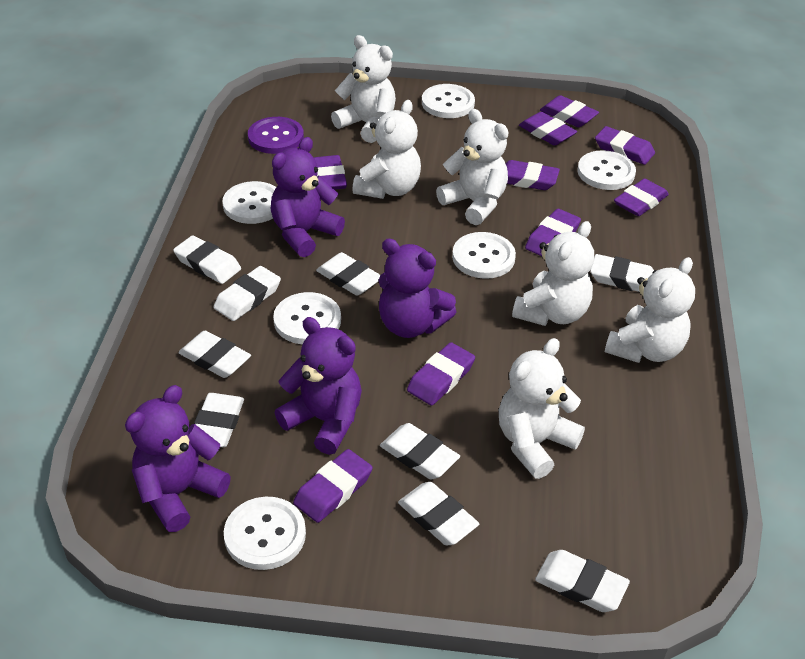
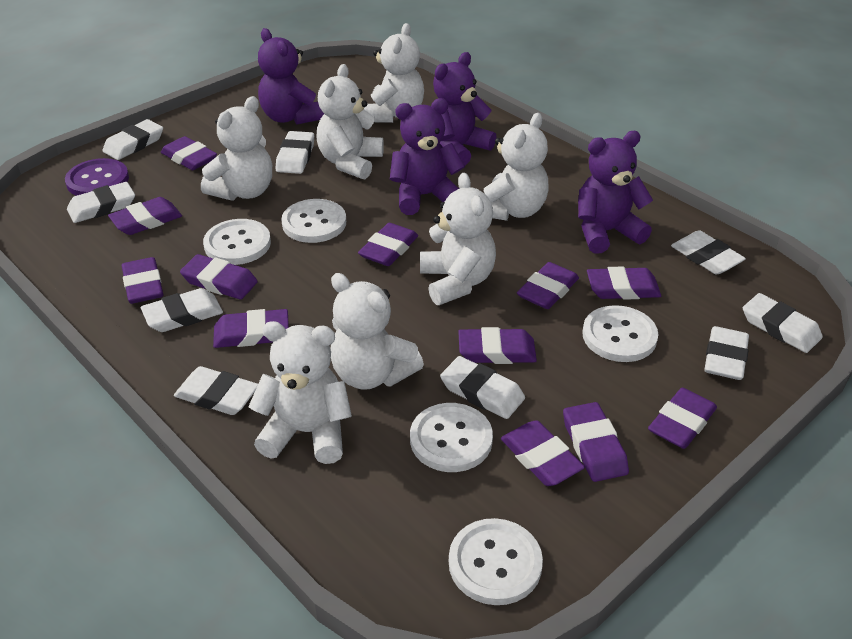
purple eraser: [293,449,373,523] [314,155,347,190] [407,342,475,405] [505,160,560,190] [519,112,577,146] [525,209,581,256] [540,95,599,127] [595,126,655,165] [614,179,669,216] = 9 -> [108,197,182,235] [122,257,163,304] [161,136,217,170] [180,254,258,300] [213,309,289,348] [358,223,418,266] [458,327,537,364] [501,420,585,486] [517,262,579,309] [563,402,629,482] [587,266,661,300] [648,388,717,449] = 12
white button: [222,181,276,224] [224,497,306,570] [273,292,341,344] [422,84,475,118] [452,232,516,279] [578,150,636,190] = 6 -> [203,219,271,265] [281,199,346,243] [410,403,493,472] [449,518,543,605] [582,305,658,362] = 5
white teddy bear: [331,35,396,143] [352,100,421,199] [436,109,509,225] [499,338,585,479] [512,221,594,326] [605,257,695,363] = 6 -> [201,96,272,201] [248,321,352,464] [317,64,384,180] [330,273,424,390] [364,23,424,123] [420,173,496,305] [484,113,549,221] = 7

